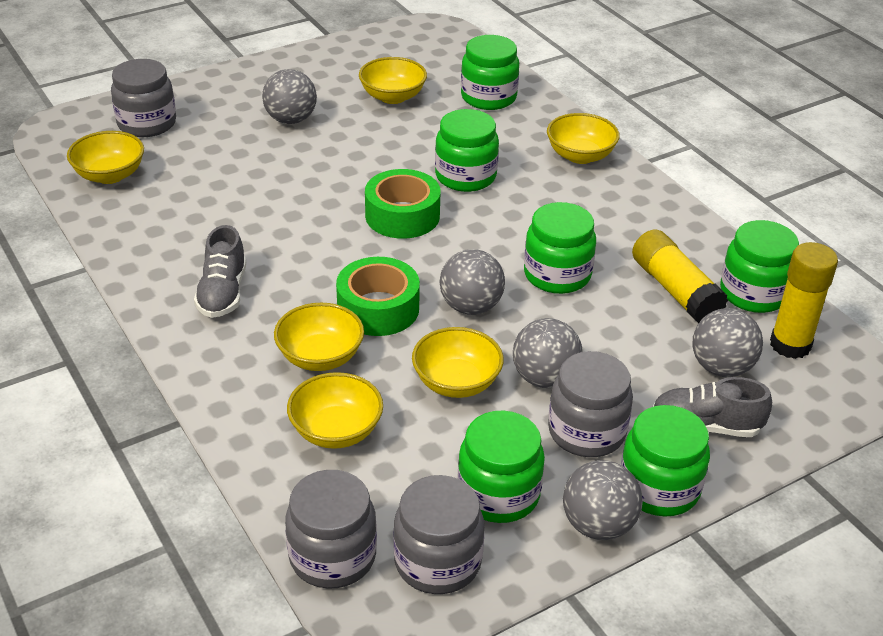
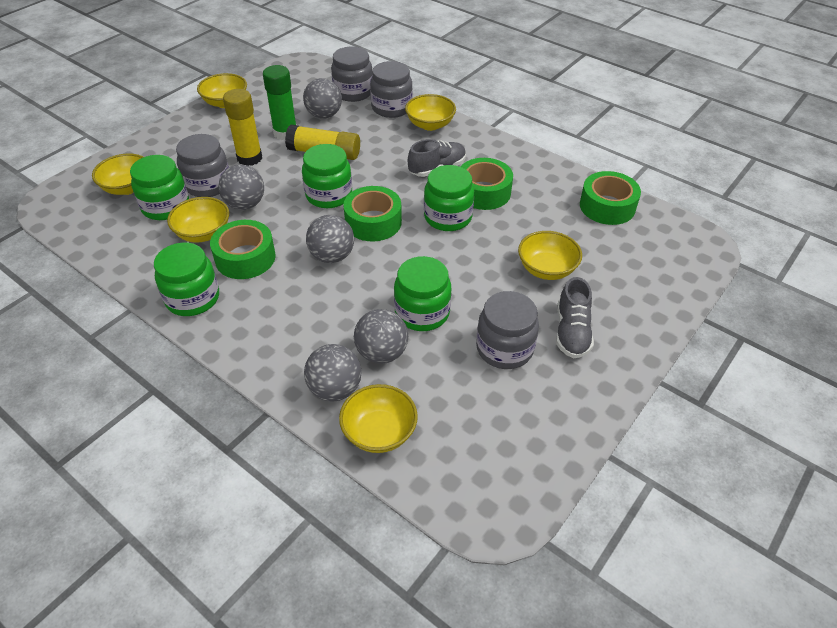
green glue stick: none = 0 -> [263,65,296,140] = 1
green jar: [435,109,499,192] [457,410,545,523] [461,35,519,110] [524,202,596,294] [621,405,710,516] [720,220,799,313] = 6 -> [130,155,189,220] [154,243,219,316] [302,144,352,208] [394,256,451,331] [424,165,474,231] = 5
green tape: [336,257,420,336] [365,169,440,239] = 2 -> [210,220,276,279] [343,186,402,241] [460,158,513,210] [580,171,641,225] = 4

